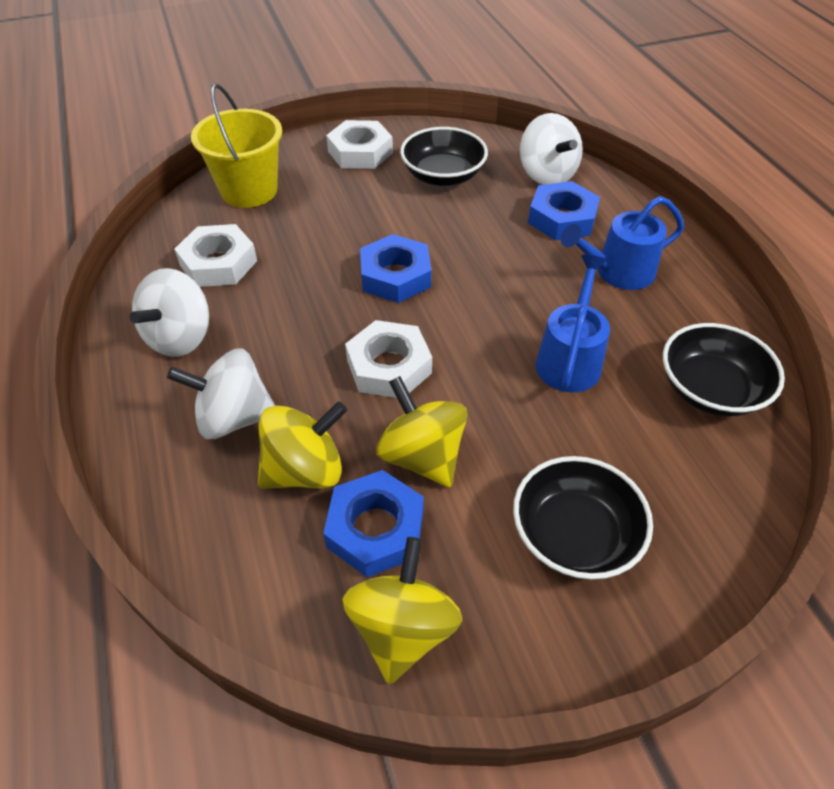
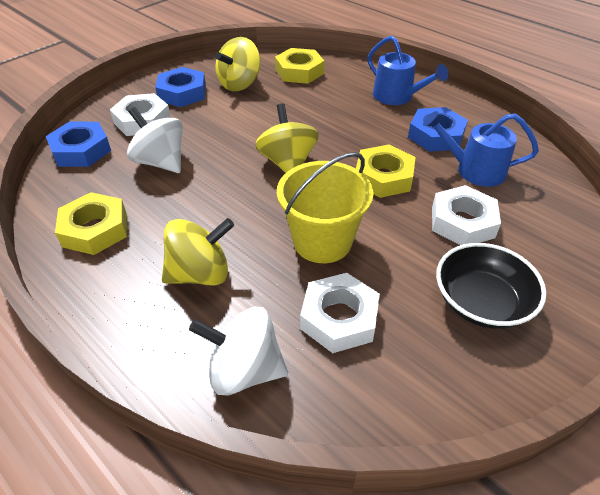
black bowl: [400,127,488,186] [513,456,653,580] [663,323,785,416] = 3 -> [436,243,546,329] = 1
white spinning top: [129,268,209,357] [167,348,275,439] [520,113,583,185] = 3 -> [127,107,183,173] [189,307,288,396] = 2
yellow nut: none = 0 -> [55,192,127,255] [275,48,324,84] [356,144,416,198] = 3

